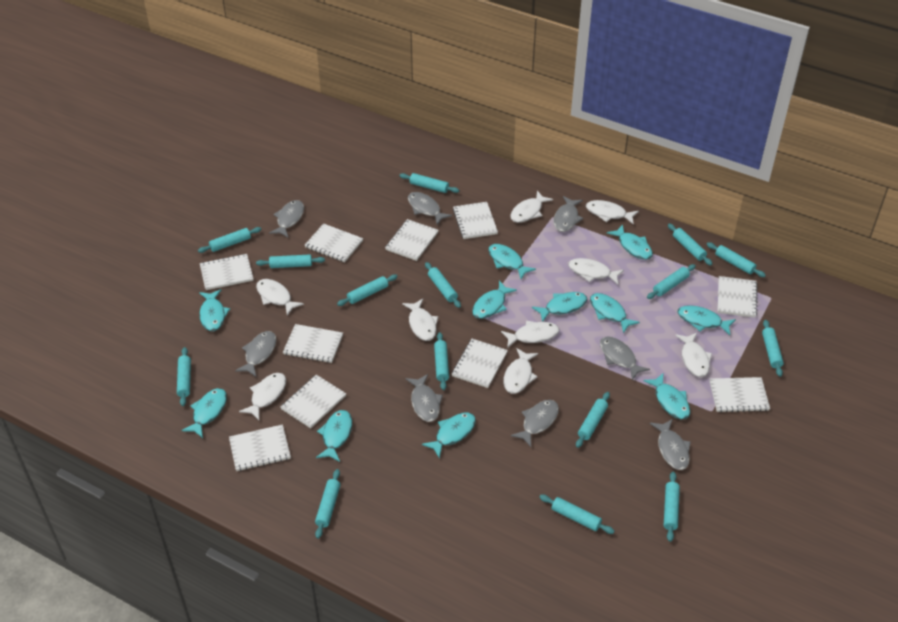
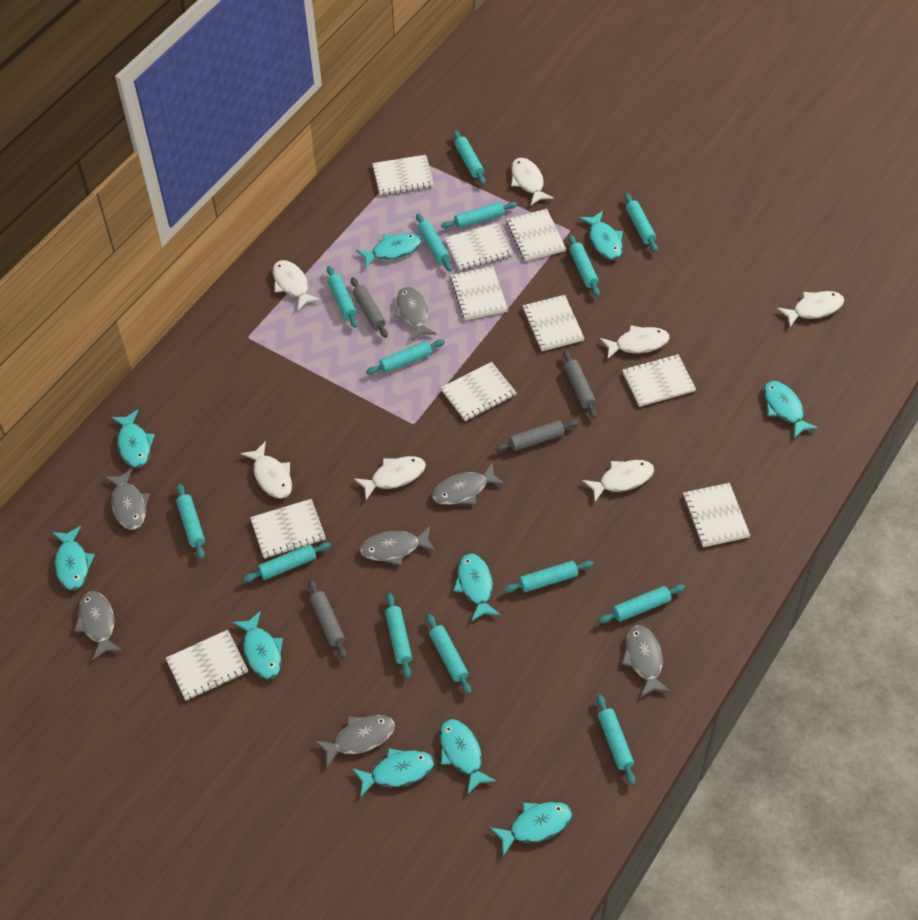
grey fish: [235,331,276,377] [269,200,304,237] [406,374,443,422] [408,192,452,225] [511,400,559,447] [553,196,583,232] [600,336,650,380] [650,419,691,470] = 8 -> [74,591,122,660] [105,469,150,530] [315,715,395,767] [360,527,436,565] [394,287,436,341] [432,463,505,505] [622,625,671,697] = 7
grey rolling pin: none = 0 -> [308,580,347,659] [351,277,388,338] [495,420,578,452] [563,350,597,419] = 4
turquoise fish: [181,388,227,438] [199,289,230,331] [316,410,352,462] [422,413,476,458] [472,281,517,319] [488,244,536,279] [532,292,587,322] [590,293,640,333] [607,224,653,260] [643,373,690,420] [678,305,736,335] = 11 -> [52,526,95,590] [111,410,155,468] [233,611,283,679] [352,748,434,797] [356,233,422,268] [440,719,496,794] [453,553,500,621] [490,802,573,856] [579,211,623,260] [764,381,818,439] = 10
turquoise rolling pin: [177,347,191,406] [198,227,262,253] [256,254,325,268] [315,469,340,539] [337,274,398,306] [400,173,459,193] [425,262,461,308] [434,332,449,390] [539,495,615,534] [576,392,610,448] [647,264,696,299] [664,472,680,542] [668,223,712,266] [707,242,766,277] [762,320,784,377] = 15 -> [176,484,205,559] [243,542,331,582] [327,266,358,328] [366,339,445,375] [385,593,412,678] [416,214,452,271] [426,614,471,694] [441,202,517,229] [453,130,486,185] [504,560,593,593] [568,235,600,296] [597,694,636,785] [599,584,685,623] [624,193,658,252] = 14
white fish: [239,373,286,420] [256,279,304,315] [402,299,438,341] [501,321,559,348] [503,348,538,394] [510,191,553,223] [568,258,624,285] [586,200,639,225] [675,333,712,377] = 9 -> [241,441,292,499] [273,260,321,310] [354,456,426,500] [511,158,554,205] [582,460,654,502] [600,325,670,360] [777,291,844,327] = 7

